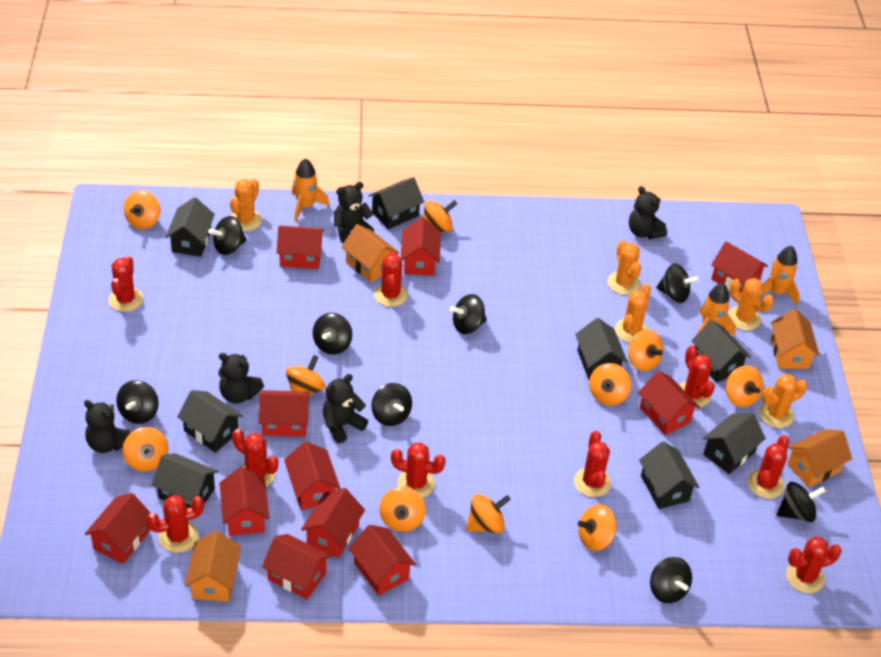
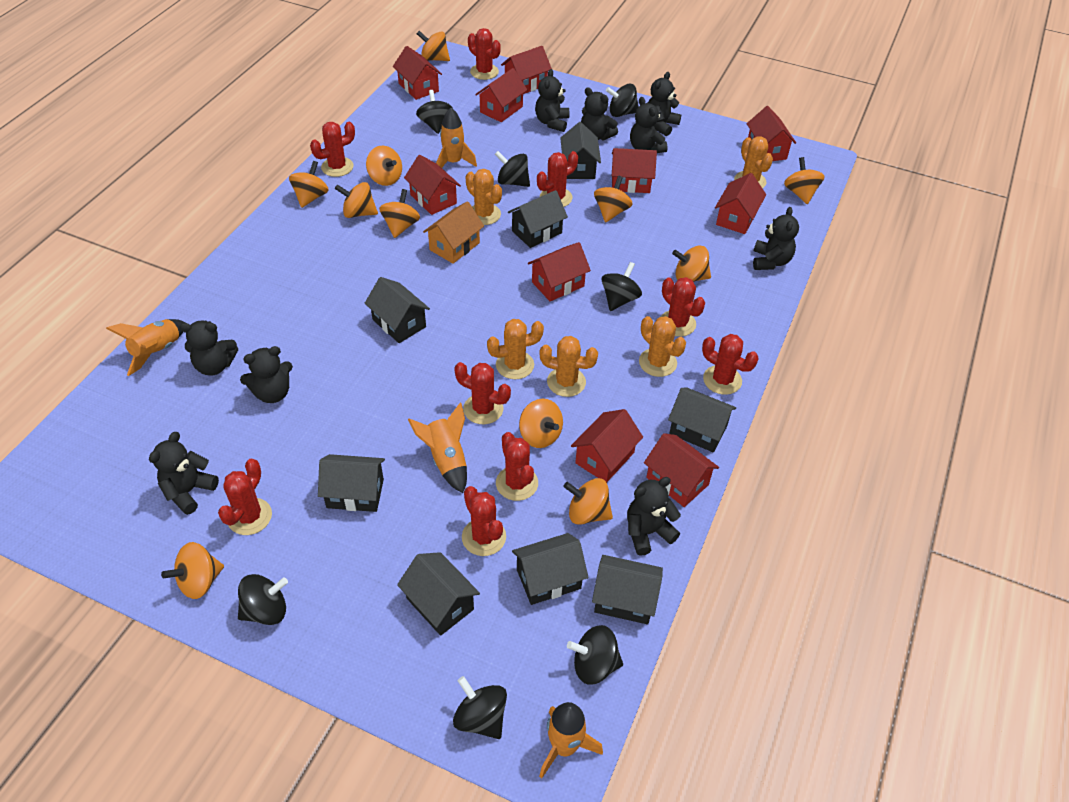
black spinning top: [116,380,159,424] [208,216,246,255] [313,313,352,354] [371,383,412,426] [450,294,487,334] [650,557,692,603] [656,263,700,303] [777,482,826,522] = 8 -> [238,574,288,625] [416,90,453,134] [453,676,507,739] [495,151,530,187] [567,625,623,685] [601,262,642,311] [606,84,639,117] = 7
black teddy bear: [84,400,131,453] [218,353,264,404] [323,374,368,444] [334,182,374,243] [629,186,667,239] = 5 -> [149,432,219,515] [180,321,238,376] [240,346,293,403] [535,69,570,132] [581,87,618,141] [627,477,681,556] [630,97,668,153] [648,72,681,136] [753,207,799,270] = 9
orange house: [185,531,241,602] [342,224,399,283] [771,309,820,369] [787,429,852,487] = 4 -> [423,201,484,264] = 1
orange rocket: [292,158,330,222] [697,283,736,336] [761,245,800,305] = 3 -> [106,319,185,376] [408,402,467,493] [436,108,477,168] [539,702,603,778] = 4
orange spinning top: [123,427,169,472] [124,190,160,229] [286,355,325,395] [380,487,426,532] [423,200,457,232] [466,494,511,533] [578,504,616,551] [589,363,631,406] [628,329,663,371] [726,365,764,407] = 10 -> [161,542,224,599] [289,161,329,208] [335,182,378,218] [366,146,402,186] [379,189,420,238] [417,31,450,61] [519,399,563,448] [564,478,613,525] [594,176,633,223] [672,246,711,282] [784,157,825,204] = 11
red house: [85,493,151,564] [219,467,269,536] [259,390,310,437] [262,534,331,599] [277,225,324,269] [284,441,340,510] [301,488,365,558] [349,525,416,595] [401,217,441,276] [638,371,700,435] [711,241,768,293] = 11 -> [393,46,442,100] [404,155,461,215] [475,68,527,122] [501,46,552,94] [528,242,591,302] [571,409,643,483] [612,148,657,193] [644,433,719,507] [715,173,766,234] [747,106,796,161] = 10

